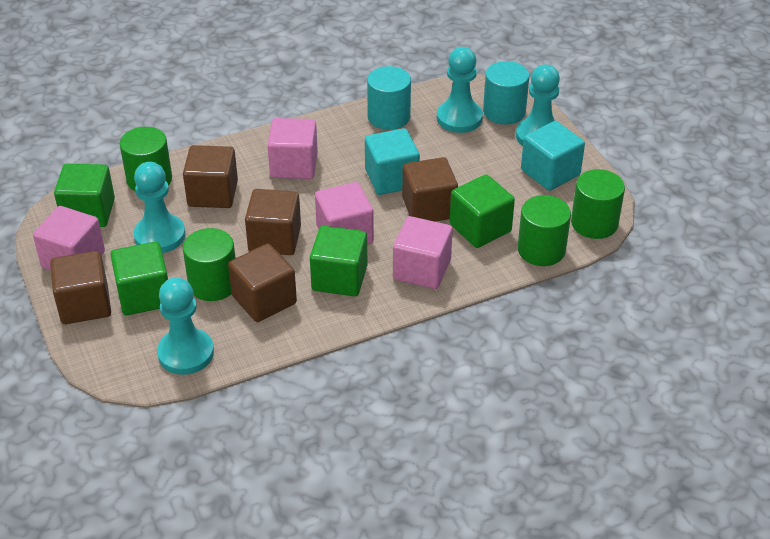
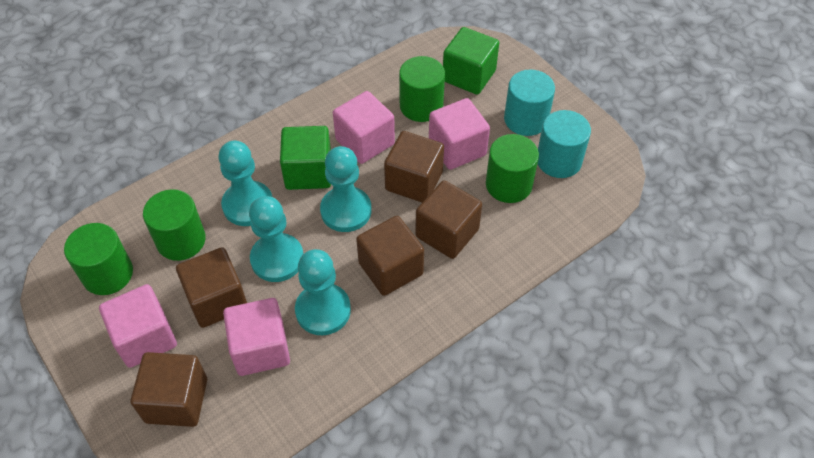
green cube: [54,164,115,227] [110,242,168,315] [310,226,367,296] [450,174,515,248] = 4 -> [280,126,331,190] [443,27,499,95] = 2
turquoise cube: [365,128,420,195] [521,121,585,191] = 2 -> none = 0

